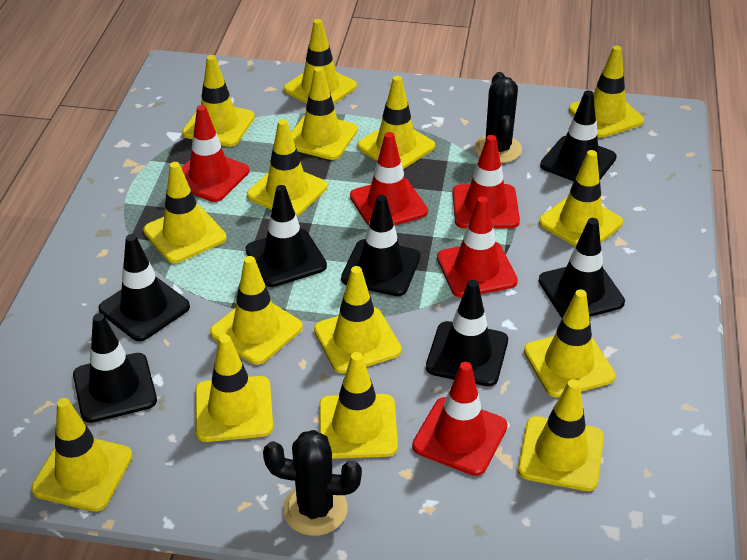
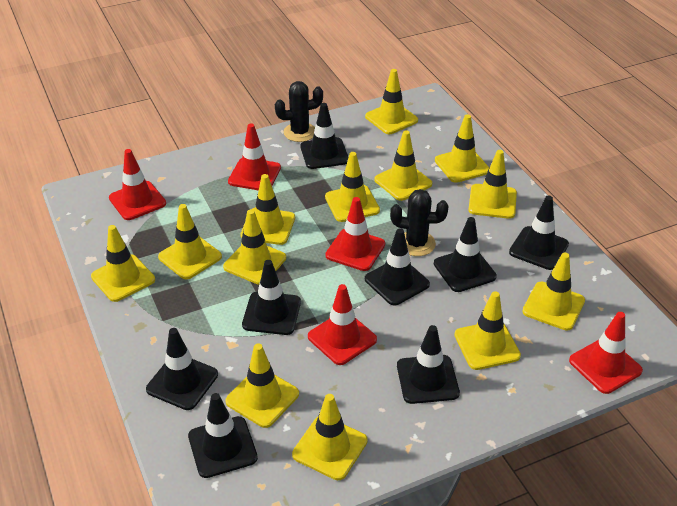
black traffic cone: [73,313,157,423] [99,234,190,341] [246,185,327,287] [341,195,420,296] [426,280,508,386] [539,218,625,318] [540,90,617,181] = 7 -> [146,328,218,410] [188,393,258,478] [242,260,301,335] [300,103,348,169] [365,228,430,305] [397,325,460,404] [434,217,497,292] [509,195,569,270] = 8
yellow traffic cone: [31,398,132,512] [143,162,226,263] [182,55,255,147] [195,335,273,442] [210,256,303,365] [247,119,327,216] [284,19,357,104] [291,67,358,160] [314,266,401,373] [319,352,398,459] [357,76,435,169] [518,379,604,491] [524,289,616,398] [539,150,623,246] [569,46,644,138] = 15 -> [91,225,155,302] [158,204,222,280] [223,209,286,285] [225,343,299,428] [240,174,295,245] [292,394,368,480] [325,152,380,222] [365,69,418,134] [374,130,432,201] [435,114,489,183] [454,291,521,370] [468,150,517,219] [522,252,585,331] = 13

